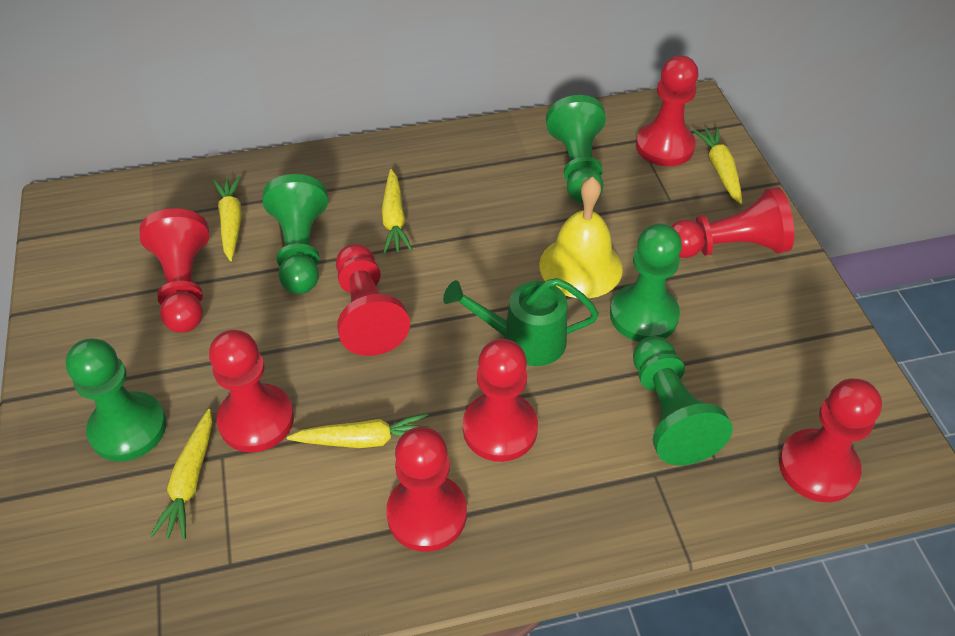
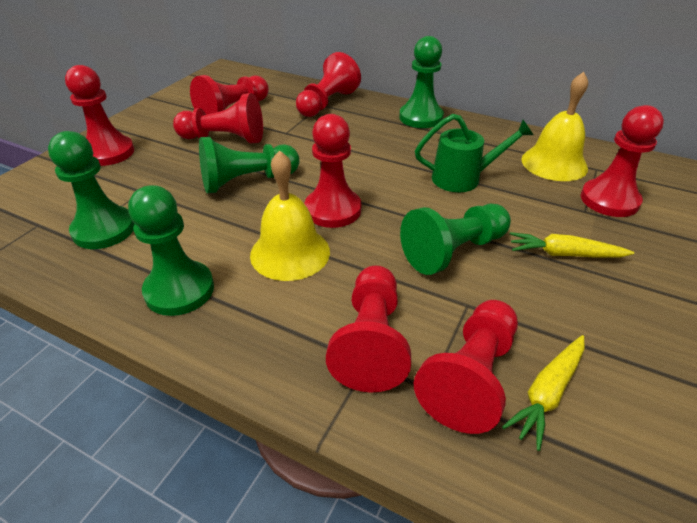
yellow bell: [539,177,623,299] = 1 -> [250,150,330,281] [521,72,588,181] = 2
yellow carrot: [150,409,212,540] [213,176,242,261] [287,413,429,448] [381,169,413,253] [694,127,742,204] = 5 -> [502,335,585,451] [510,232,634,258] = 2

